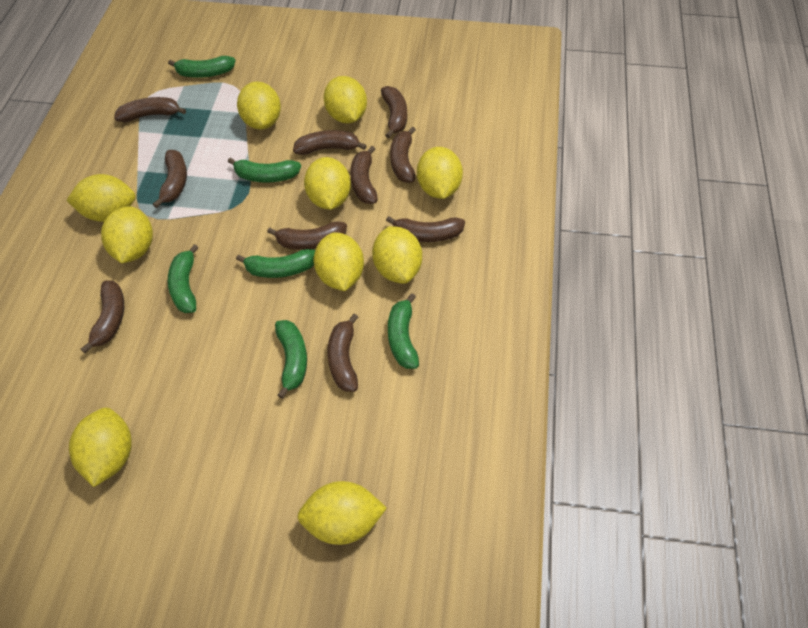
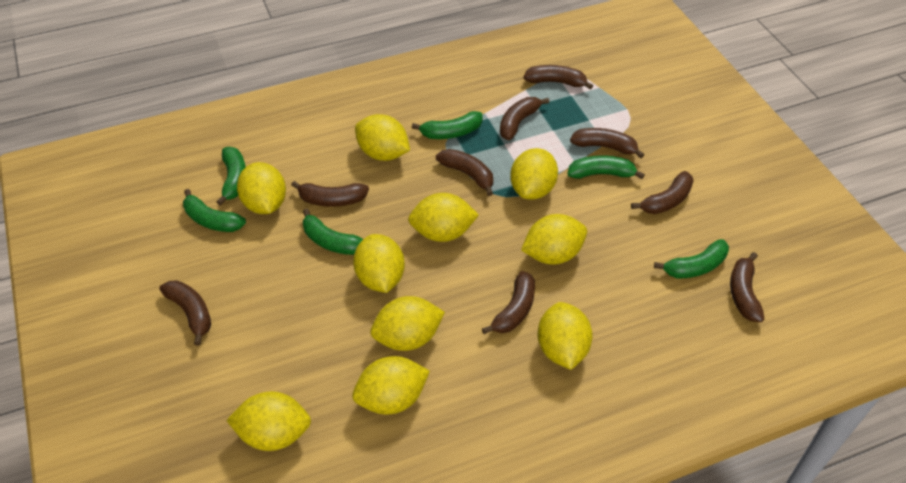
brown banana: [81,280,124,353] [114,97,186,122] [153,150,187,208] [267,221,347,250] [293,130,367,155] [328,314,359,392] [350,146,378,204] [381,86,407,138] [386,216,465,242] [390,127,416,183] = 10 -> [160,280,211,346] [291,181,369,207] [436,149,493,196] [482,271,535,334] [500,97,549,140] [523,65,593,90] [570,128,644,158] [631,171,694,214] [730,252,764,322] = 9

